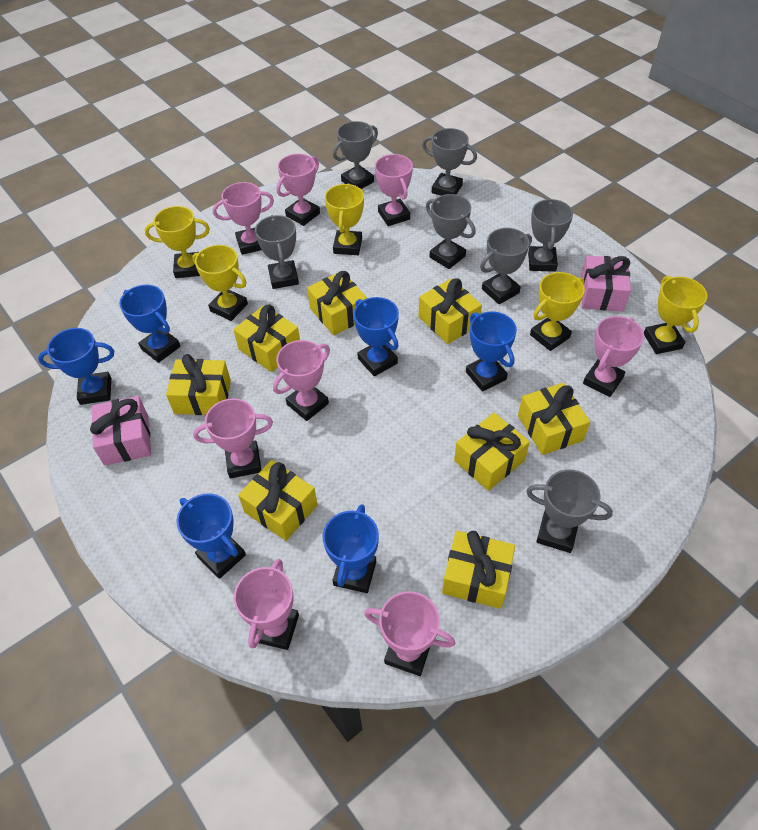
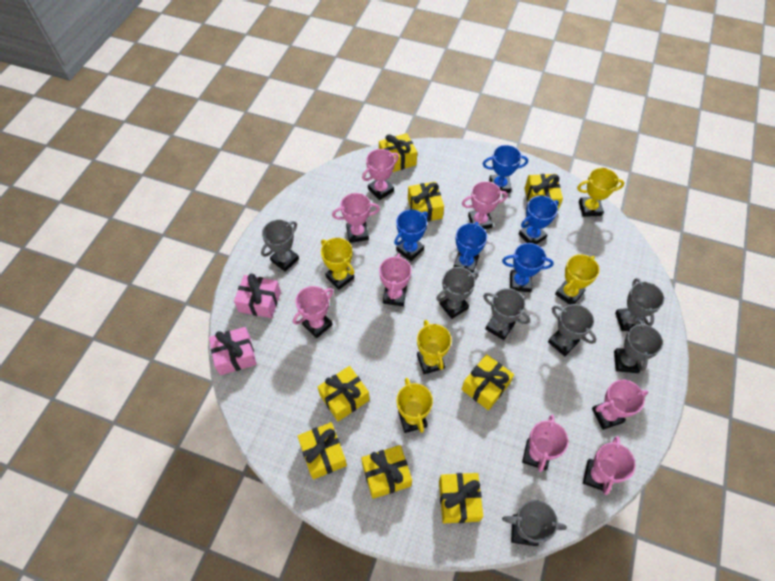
blue trophy: [38,328,114,405] [119,285,181,363] [176,493,246,579] [323,504,379,593] [353,297,399,376] [466,312,517,392] = 6 -> [394,209,428,261] [454,222,487,273] [483,145,528,193] [502,243,554,292] [519,196,559,244] = 5

